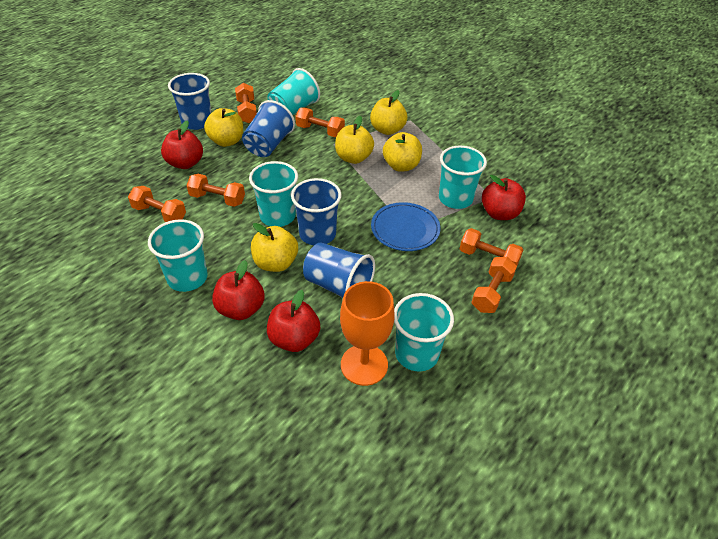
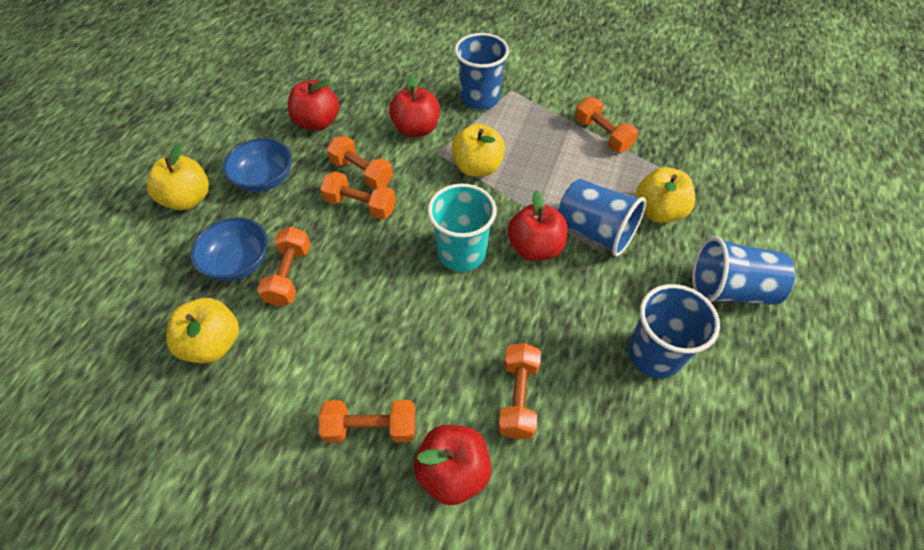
blue bowl: none = 0 -> [191,217,268,281] [223,138,292,192] = 2
blue plate: [371,202,441,251] = 1 -> none = 0
orange goblet: [340,281,395,386] = 1 -> none = 0
turquoise cup: [148,219,208,292] [249,161,298,227] [267,68,320,115] [394,293,454,371] [439,146,487,209] = 5 -> [428,184,496,272] = 1
yellow apple: [204,108,243,147] [251,223,298,272] [335,116,374,164] [370,90,407,135] [383,132,422,172] = 5 -> [147,143,209,210] [166,298,239,363] [451,124,505,177] [635,167,695,223] = 4

